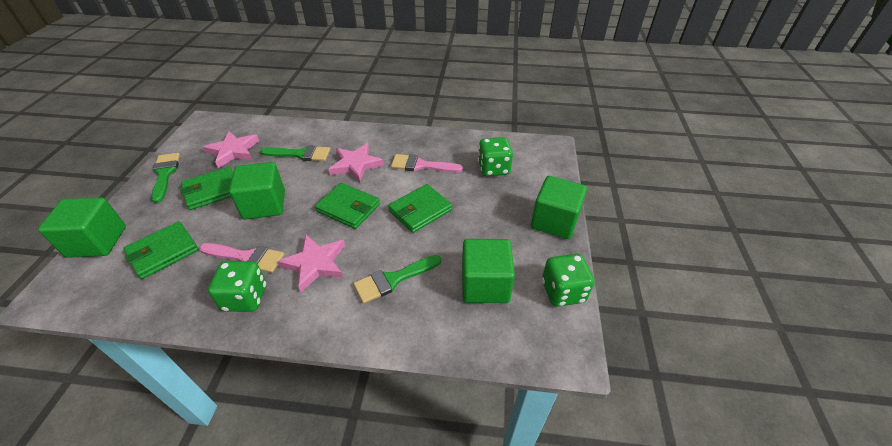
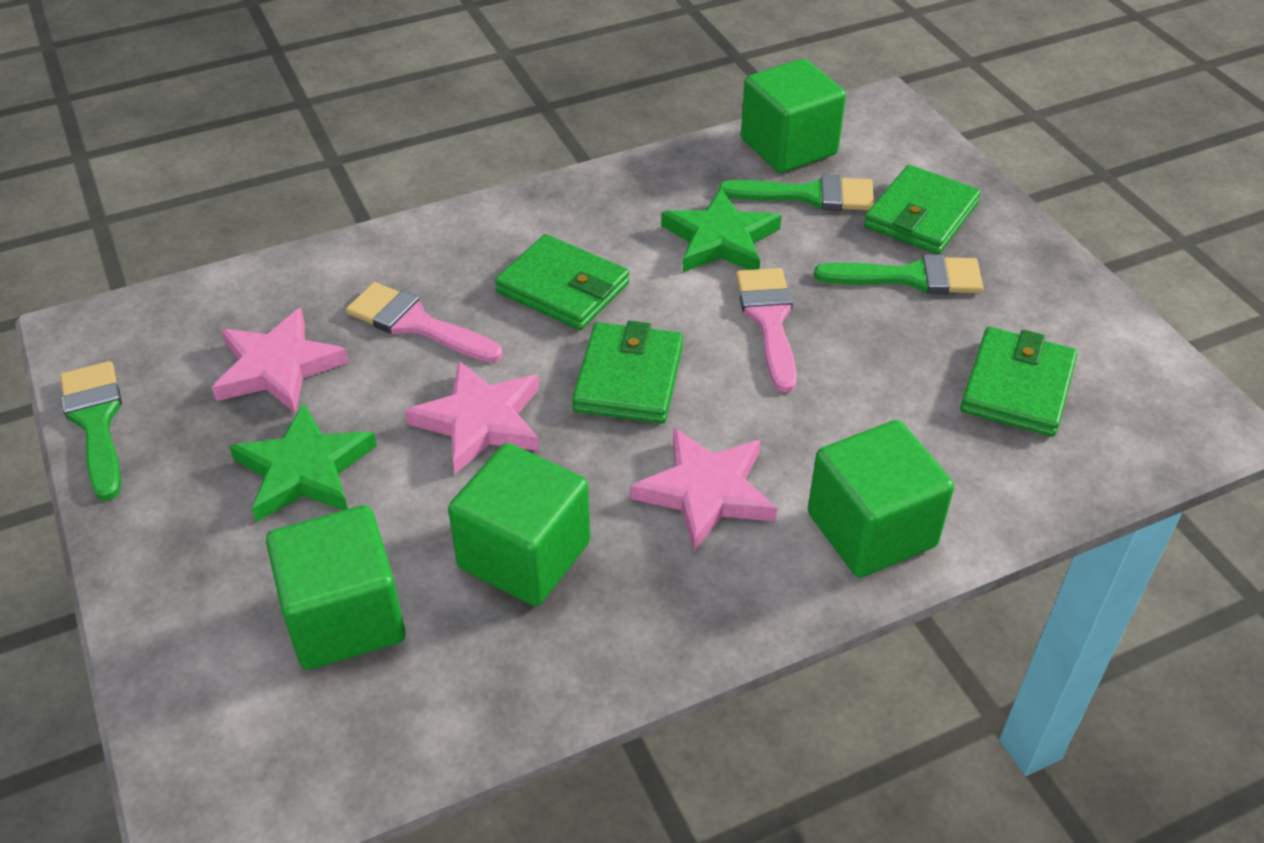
green dice: [208,261,266,312] [478,137,513,176] [542,254,594,307] = 3 -> none = 0
green star: none = 0 -> [229,403,377,522] [661,188,782,272] = 2

